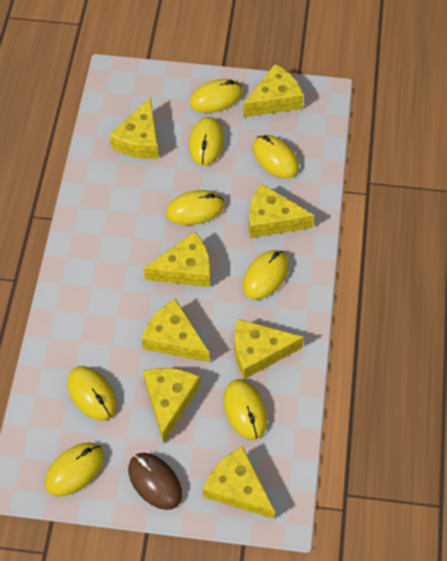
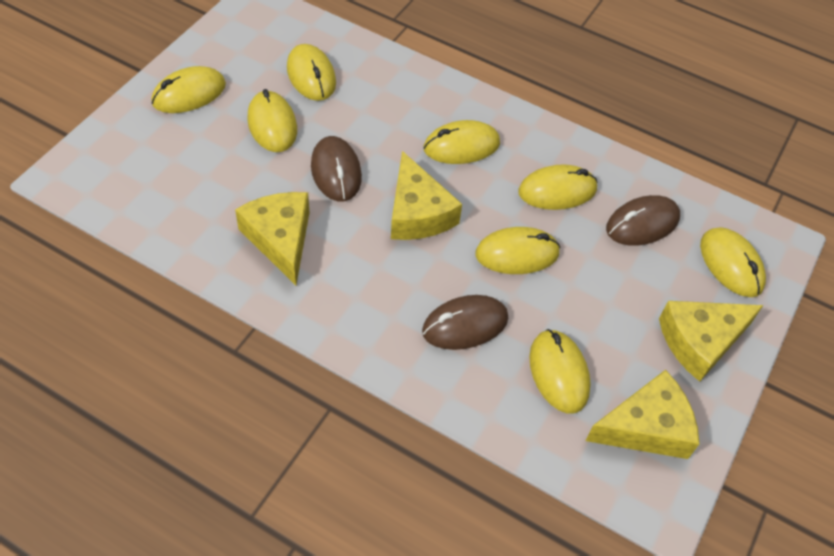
brown mouse: [128,453,182,510] = 1 -> [311,136,362,201] [422,295,508,350] [606,195,680,246] = 3
yellow cheese: [110,97,159,159] [142,299,210,362] [143,368,200,443] [144,232,211,287] [203,446,275,519] [235,319,304,379] [243,64,303,117] [249,183,314,238] = 8 -> [235,192,309,285] [391,151,462,240] [586,370,699,459] [659,301,764,382] = 4

